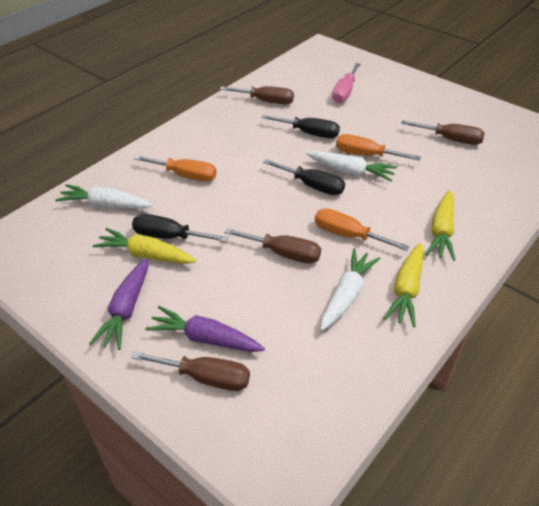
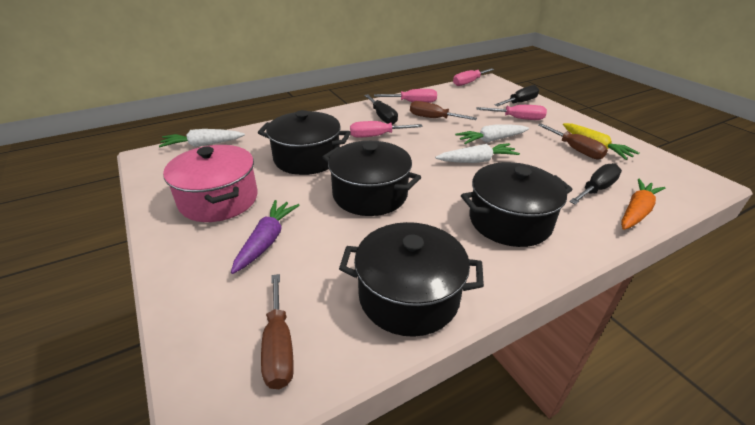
black pot: none = 0 -> [258,110,351,175] [322,141,421,216] [339,222,484,337] [461,162,573,247] = 4
brown screwdriver: [131,351,250,391] [220,86,294,104] [224,228,321,263] [401,120,485,145] = 4 -> [261,274,294,389] [410,101,477,120] [538,124,608,159] = 3
orange carrot: none = 0 -> [621,178,666,230] = 1
orange screwdriver: [133,155,217,182] [315,208,410,251] [336,134,421,161] = 3 -> none = 0
pink pot: none = 0 -> [163,145,258,222] = 1
pink screwdriver: [332,63,360,103] = 1 -> [350,121,423,138] [374,89,437,103] [453,68,494,86] [476,105,547,120] = 4
purple carrot: [89,258,148,350] [145,306,265,352] = 2 -> [231,200,300,274] = 1
yellow carrot: [93,228,196,264] [384,243,424,327] [426,190,455,261] = 3 -> [563,123,639,160] = 1

